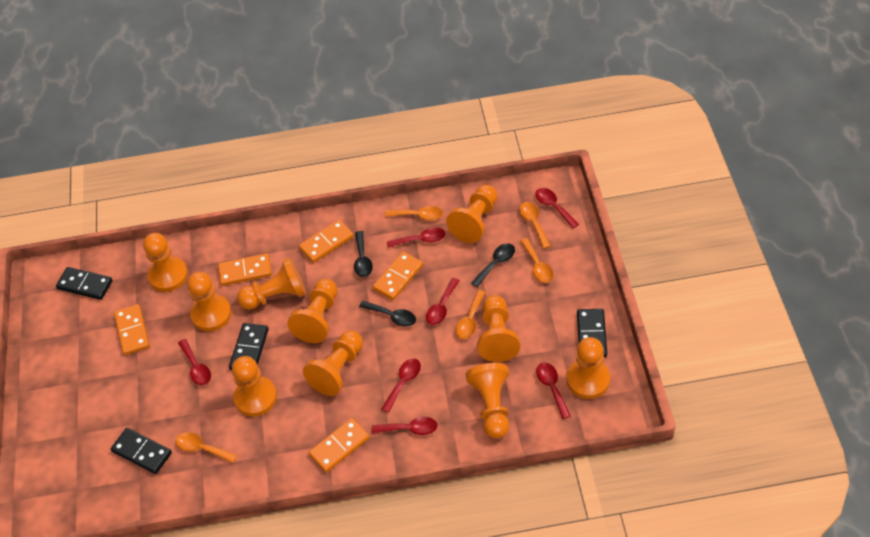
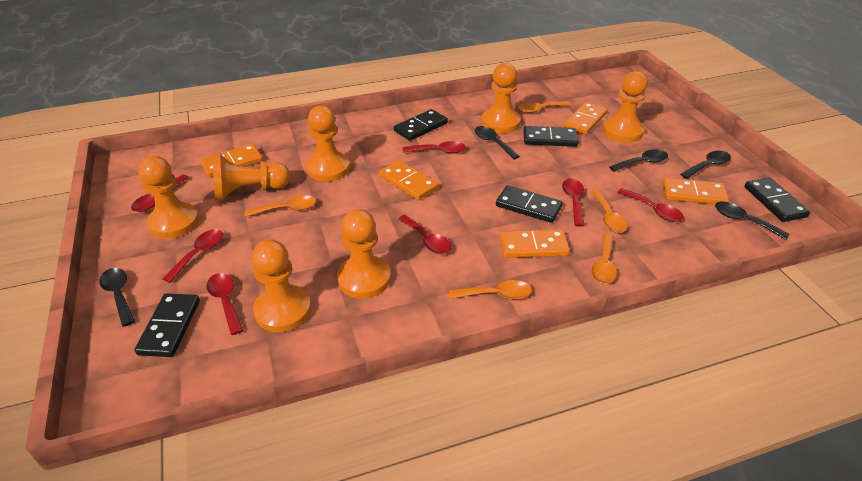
black domino: [56,267,113,300] [111,428,172,474] [229,323,269,371] [577,309,607,357] = 4 -> [135,293,200,357] [394,109,448,141] [496,185,563,223] [523,126,578,147] [744,177,810,222] = 5
black spoon: [354,231,373,277] [359,301,416,327] [471,243,515,287] = 3 -> [99,268,135,327] [475,126,520,160] [609,149,668,172] [680,151,731,179] [715,201,790,240] = 5
orange pawn: [143,233,188,292] [187,272,232,331] [232,356,277,417] [237,258,306,310] [287,279,338,343] [303,330,363,396] [446,185,498,243] [466,363,509,439] [477,295,520,362] [567,337,610,399] = 10 -> [138,156,199,238] [212,153,290,200] [252,239,311,332] [306,105,350,182] [337,209,391,299] [481,63,521,133] [603,71,648,142] = 7

